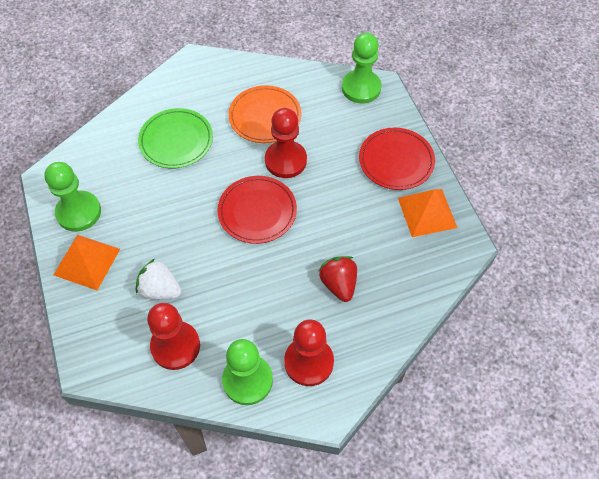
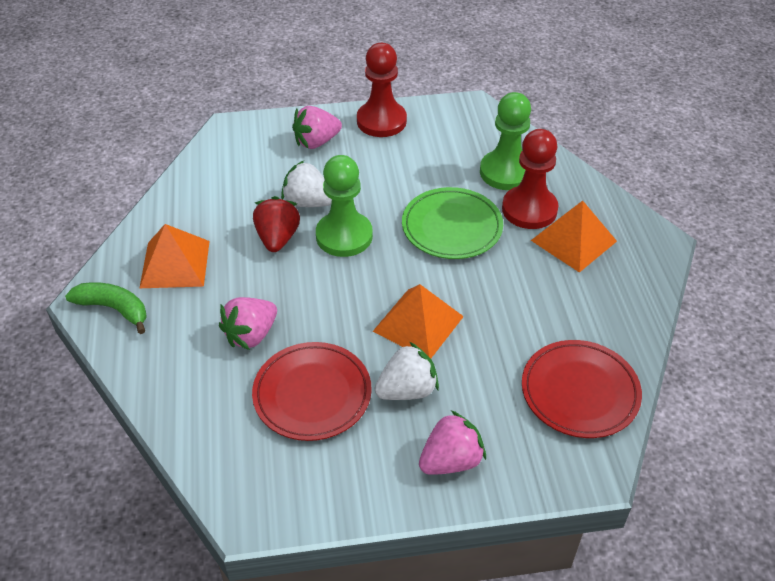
green banana: none = 0 -> [65,282,147,334] = 1
green pawn: [44,162,101,232] [222,339,273,405] [342,33,381,103] = 3 -> [316,155,373,257] [480,92,531,190] = 2
orange plate: [228,85,301,143] = 1 -> none = 0
orange pyramid: [54,235,120,290] [398,189,457,237] = 2 -> [140,224,210,288] [372,284,464,358] [531,201,617,273] = 3
pink strawberry: none = 0 -> [219,297,277,350] [292,106,342,149] [419,410,486,475] = 3
red pawn: [147,303,200,370] [265,108,307,178] [284,319,334,386] = 3 -> [357,43,407,137] [502,129,559,229] = 2
white strawberry: [136,259,182,300] = 1 -> [281,161,332,207] [374,342,439,400] = 2

